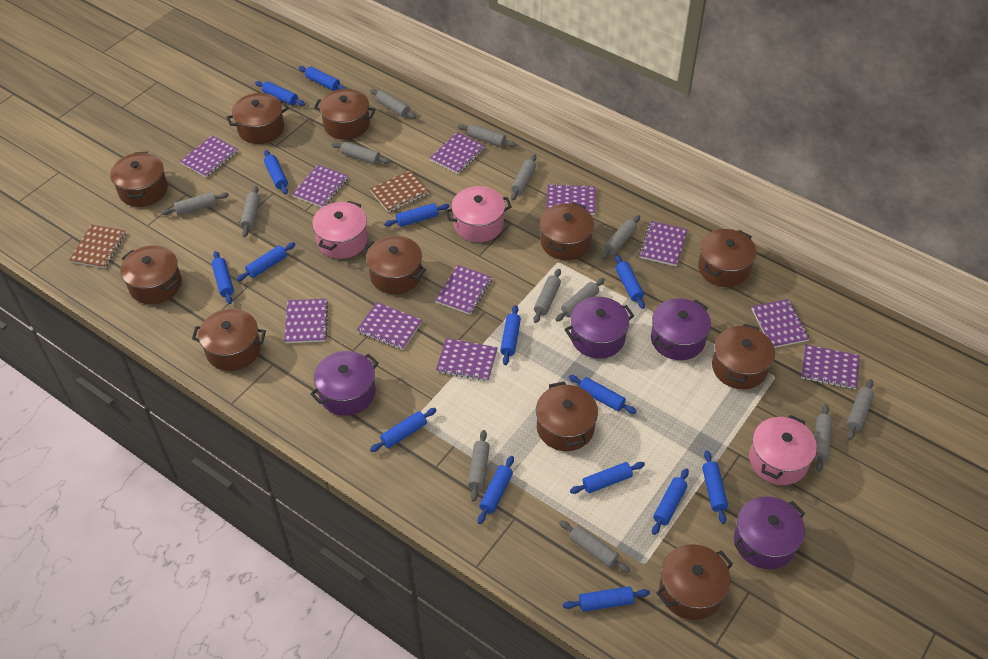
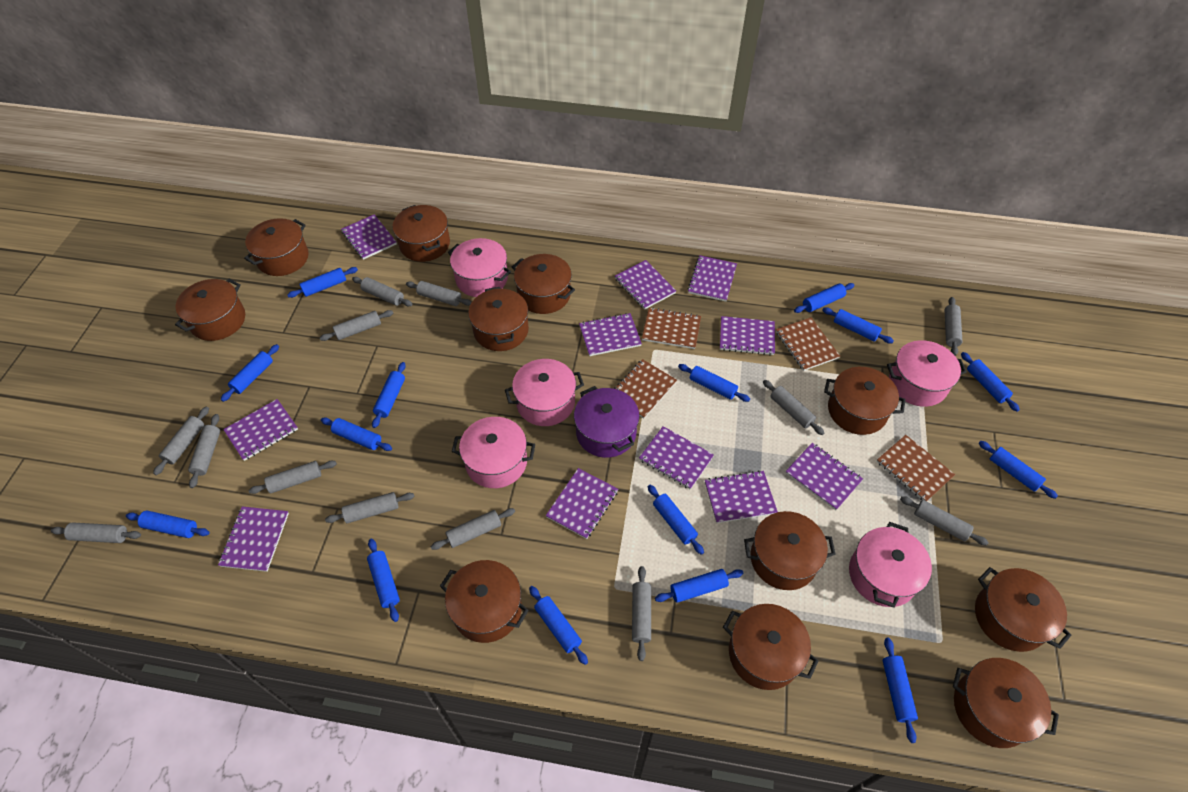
brown notebook: [69,224,126,269] [370,170,429,212] = 2 -> [614,359,677,419] [642,307,701,349] [776,317,840,371] [876,435,955,501] = 4
pink pot: [312,201,368,259] [445,186,512,242] [749,415,817,485] = 3 -> [448,238,511,297] [452,417,535,488] [505,359,584,426] [849,522,932,608] [887,340,967,407] = 5
purple pot: [310,351,379,416] [565,297,634,359] [651,298,711,360] [734,496,805,569] = 4 -> [574,386,640,458] = 1

